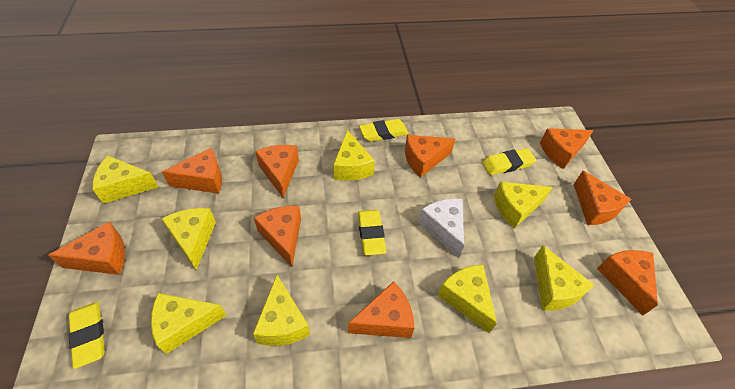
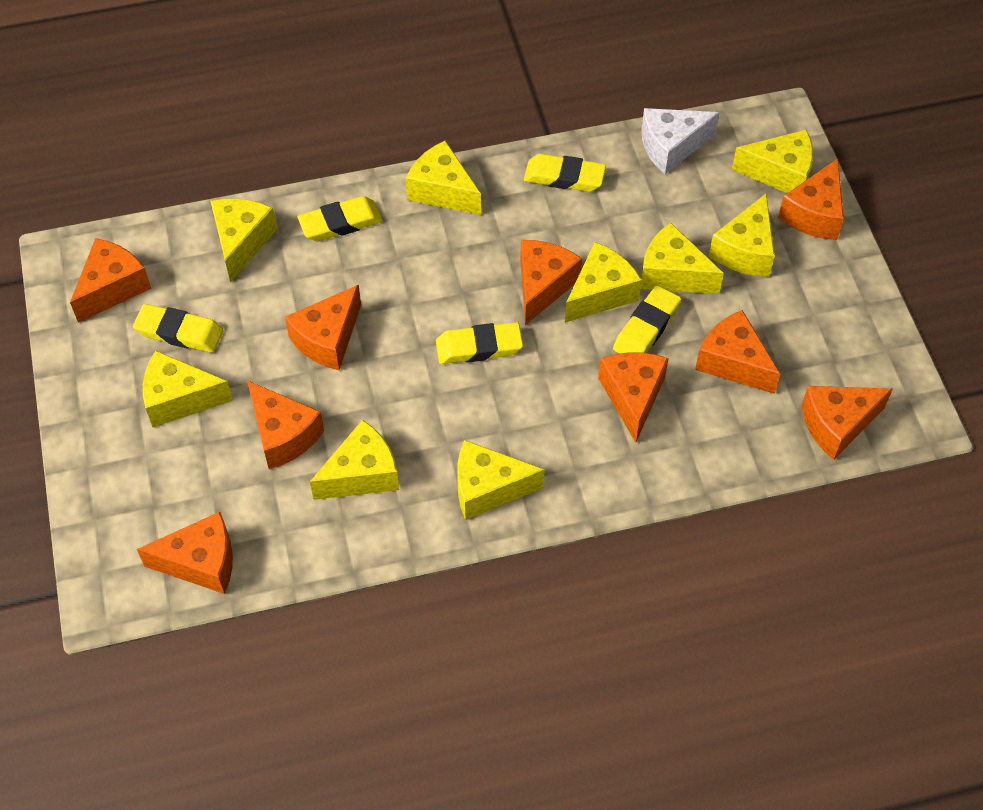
yellow cheese: [92,156,158,204] [151,293,226,354] [162,208,216,271] [253,275,310,346] [333,130,375,181] [437,265,497,333] [494,182,553,228] [534,245,594,310] = 8 -> [143,351,233,427] [210,199,277,282] [310,420,399,500] [406,140,481,215] [457,440,545,520] [565,242,642,323] [641,222,724,294] [709,193,775,277] [732,129,813,193] = 9
yellow eraser: [69,302,105,369] [358,210,386,255] [359,119,409,142] [482,148,536,175] = 4 -> [133,304,223,353] [297,196,383,242] [436,322,523,364] [524,154,606,192] [613,285,681,354] = 5

